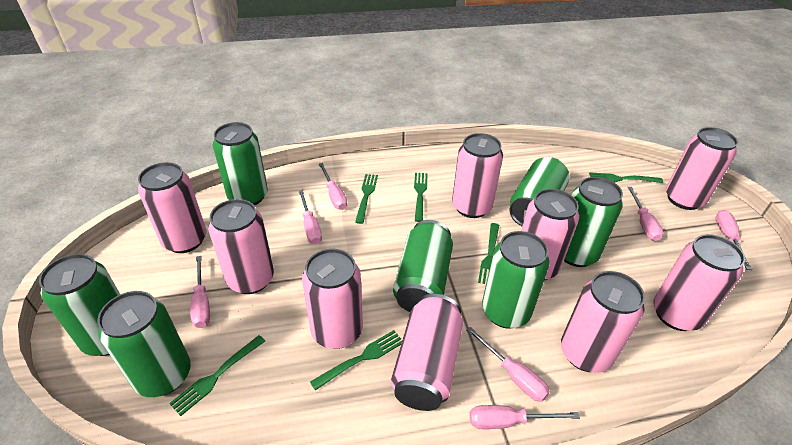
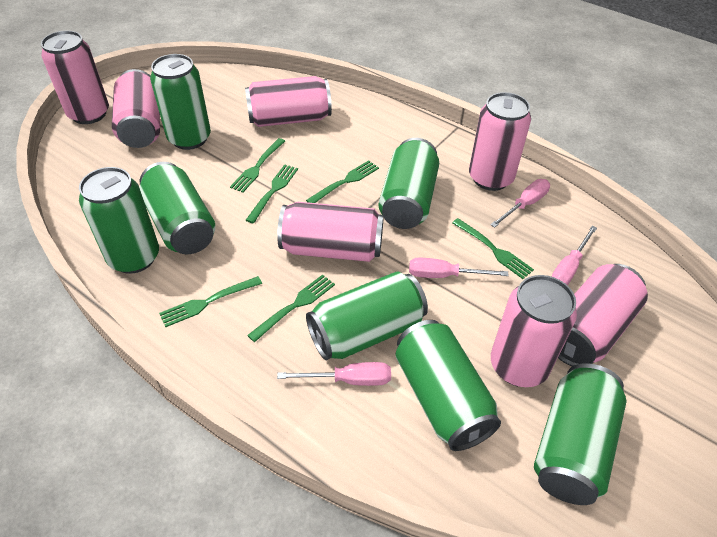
pink can: [138,162,206,253] [208,199,274,294] [302,249,363,349] [391,294,463,411] [452,133,503,218] [521,189,579,280] [561,271,645,373] [653,234,745,331] [666,127,738,210] = 9 -> [41,31,109,124] [112,69,160,148] [245,76,332,127] [277,202,384,262] [469,92,531,191] [491,275,577,387] [558,264,648,366] = 7
pink screwdriver: [190,256,210,328] [299,190,322,244] [319,163,347,210] [467,327,550,402] [470,405,580,429] [628,187,664,241] [715,210,752,270] = 7 -> [277,362,391,386] [409,258,509,278] [490,179,550,228] [551,226,597,285] = 4

